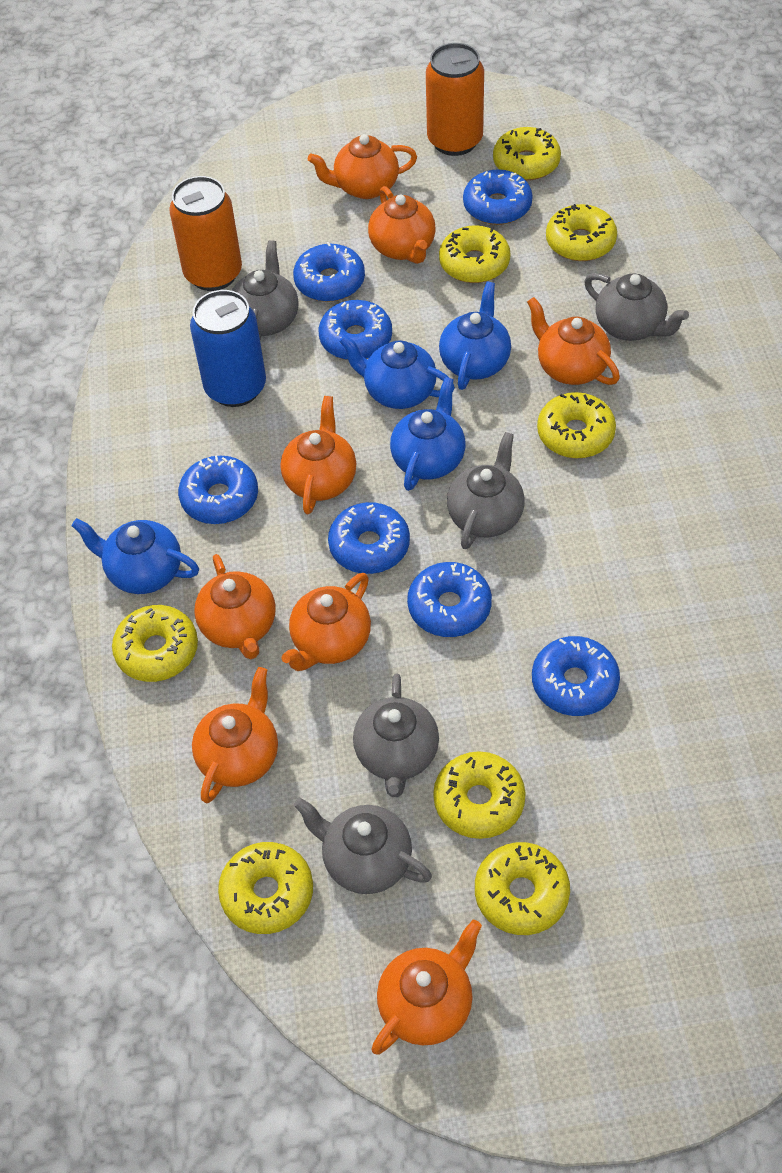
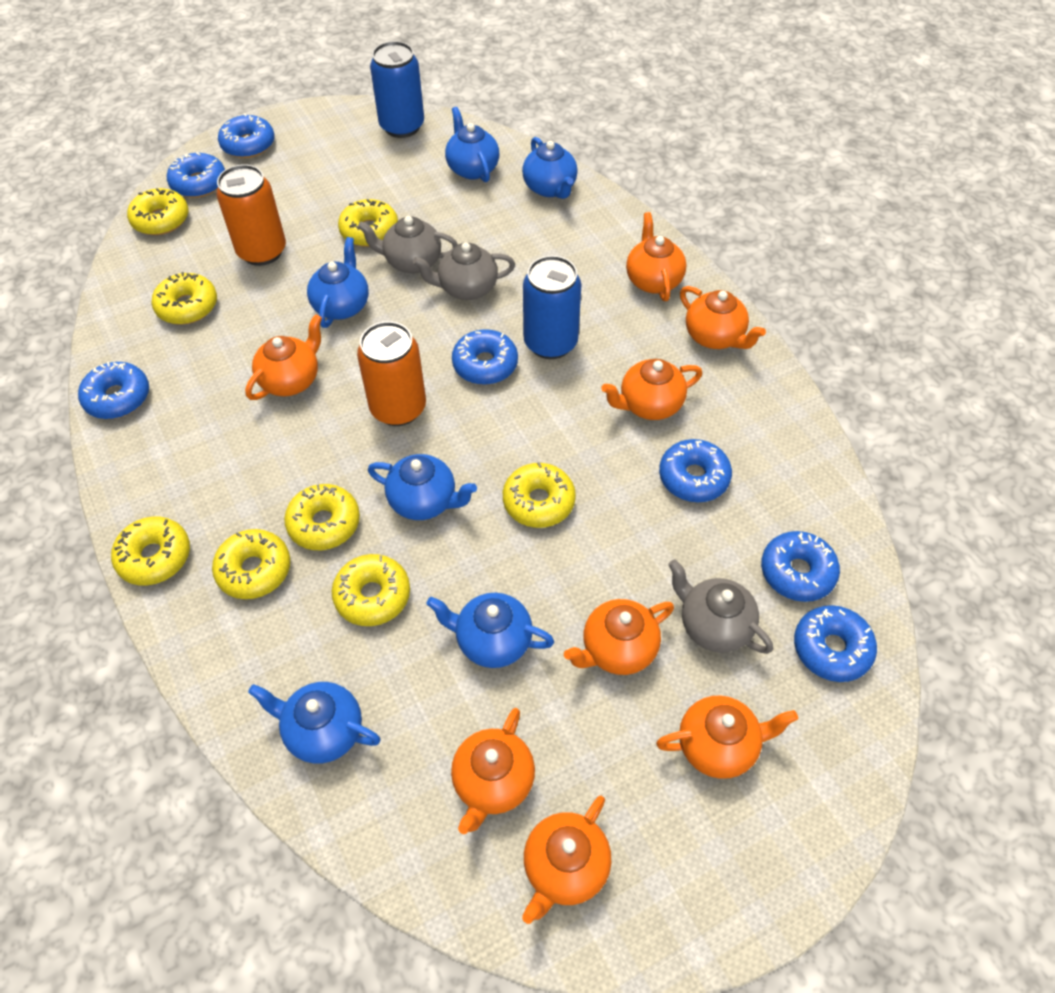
blue can: [190,290,266,407] = 1 -> [370,41,424,138] [523,255,581,359] = 2
blue teapot: [72,518,199,594] [339,335,455,409] [390,377,465,491] [439,282,511,390] = 4 -> [248,682,381,764] [307,237,369,328] [368,454,477,520] [426,593,554,668] [445,107,499,182] [522,137,578,199] = 6
grey teapot: [232,240,299,339] [294,798,432,894] [353,674,439,797] [447,432,525,549] [584,273,689,341] = 5 -> [358,216,458,273] [413,242,515,300] [668,559,773,654] = 3

